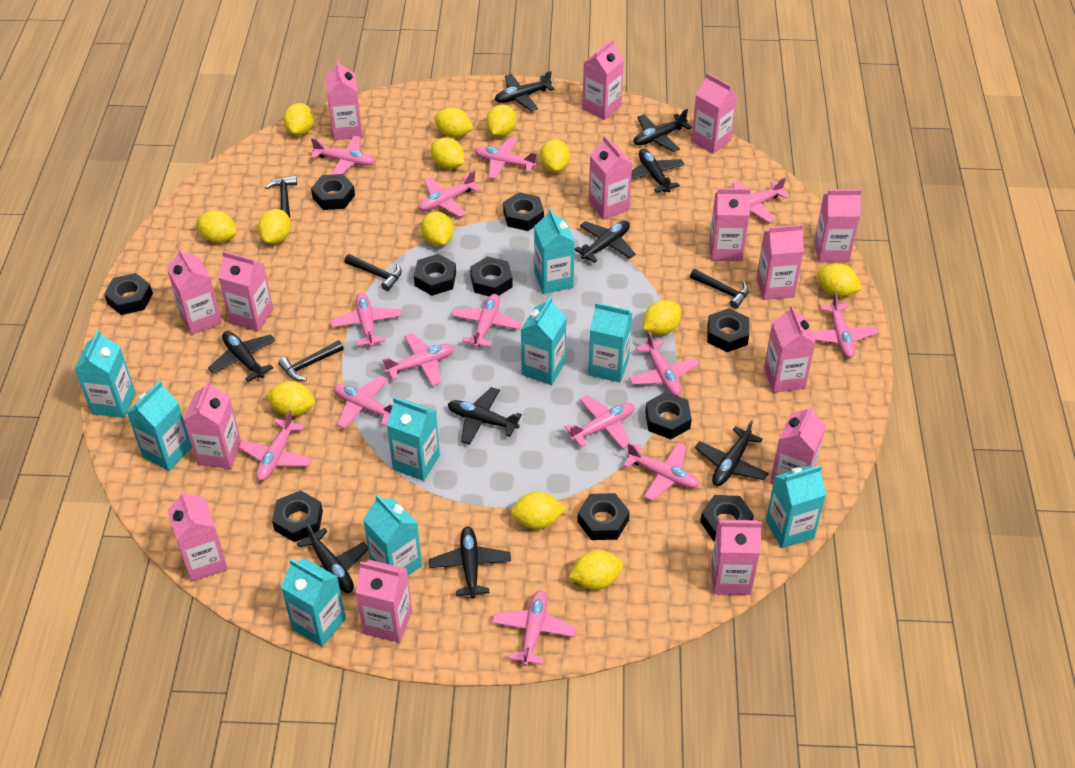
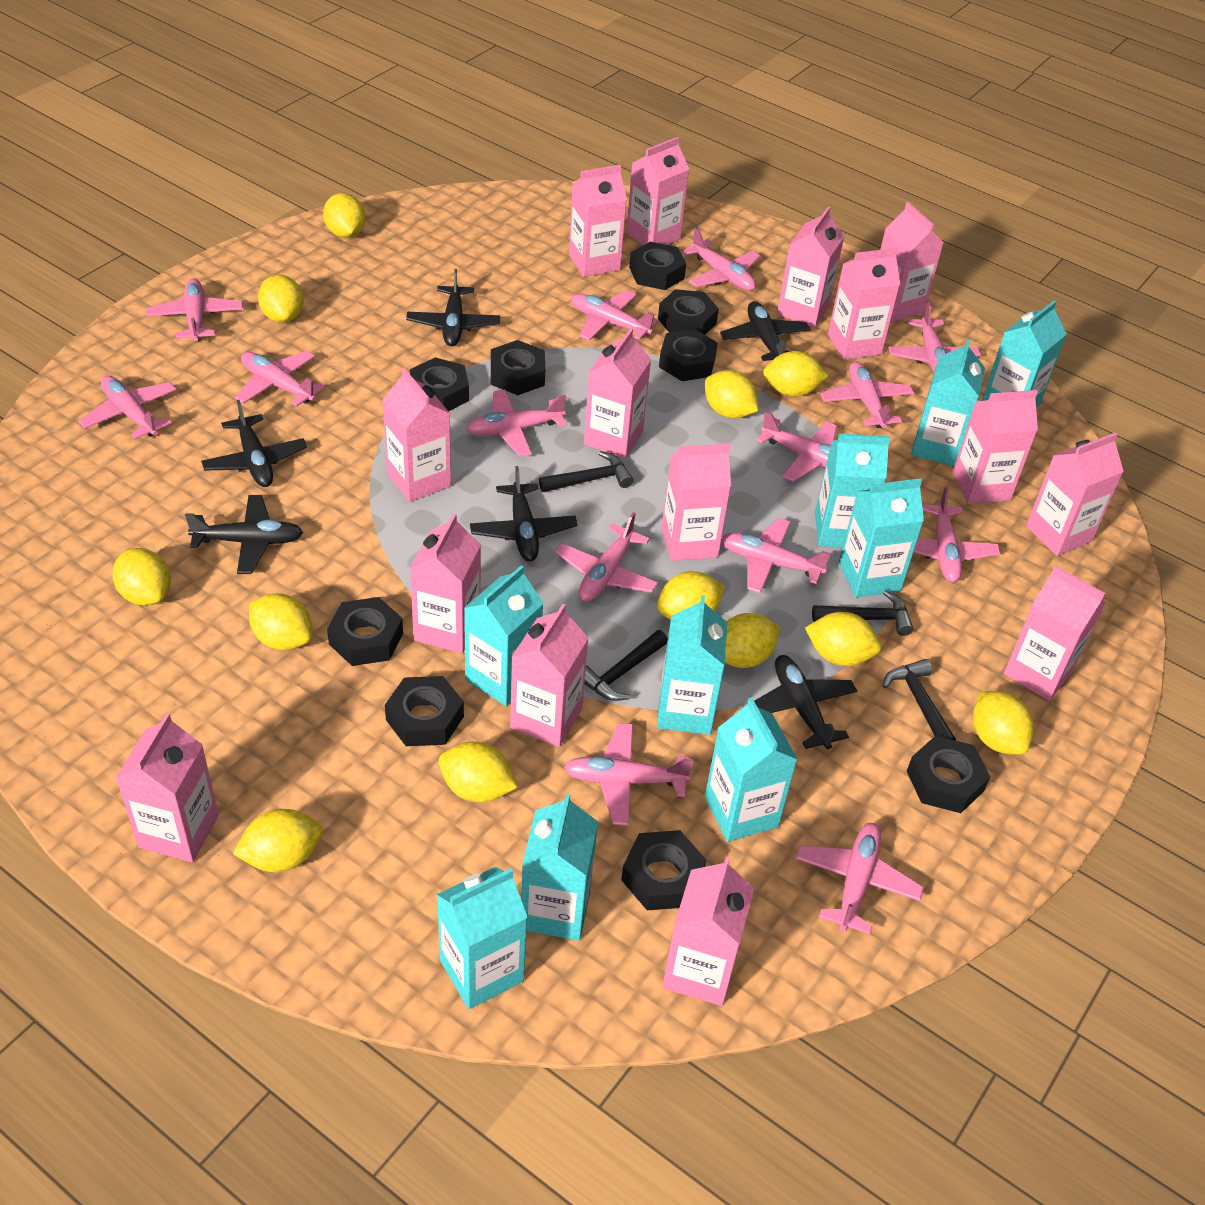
black nut: [104,273,153,315] [272,490,323,542] [311,174,355,210] [414,254,456,296] [470,256,513,296] [503,192,544,231] [577,493,630,540] [645,392,692,439] [700,495,754,541] [707,308,749,352] = 10 -> [327,597,403,666] [385,676,464,746] [410,357,469,411] [491,340,545,395] [621,830,706,910] [629,242,686,290] [658,289,719,335] [659,329,718,381] [907,736,990,813] = 9
black plane: [208,331,275,382] [297,523,368,593] [429,527,511,599] [448,387,522,445] [495,71,554,111] [575,221,635,263] [631,149,685,193] [633,109,692,152] [695,420,768,486] = 9 -> [185,495,303,574] [201,400,307,487] [406,269,500,346] [470,466,578,561] [720,301,811,361] [754,655,857,749] = 6
yellow lemon: [196,210,237,243] [258,209,291,244] [266,381,315,417] [284,103,314,135] [421,211,454,246] [431,137,464,169] [434,107,473,138] [486,105,516,137] [511,491,566,529] [540,139,570,173] [569,550,623,590] [643,300,681,335] [817,264,862,297] = 13 -> [112,548,171,606] [233,809,322,872] [249,593,312,650] [258,275,304,323] [323,193,365,238] [439,742,518,802] [657,571,725,620] [705,370,758,419] [725,613,780,668] [763,351,829,397] [805,612,881,666] [973,691,1034,755] = 12

